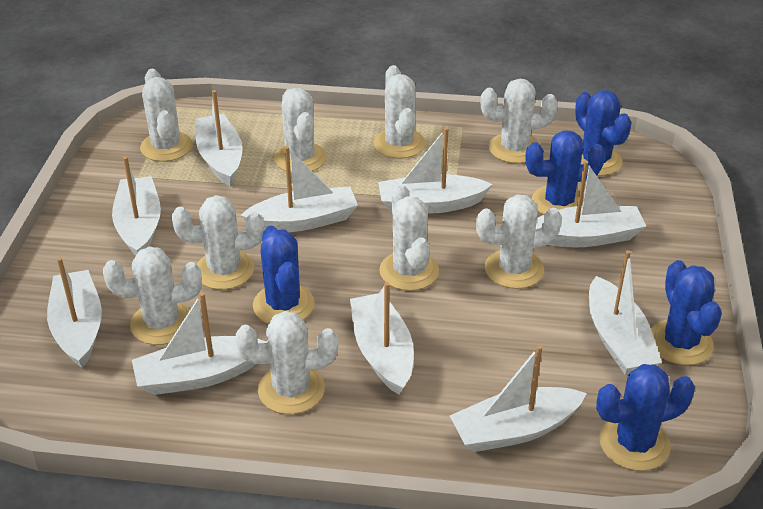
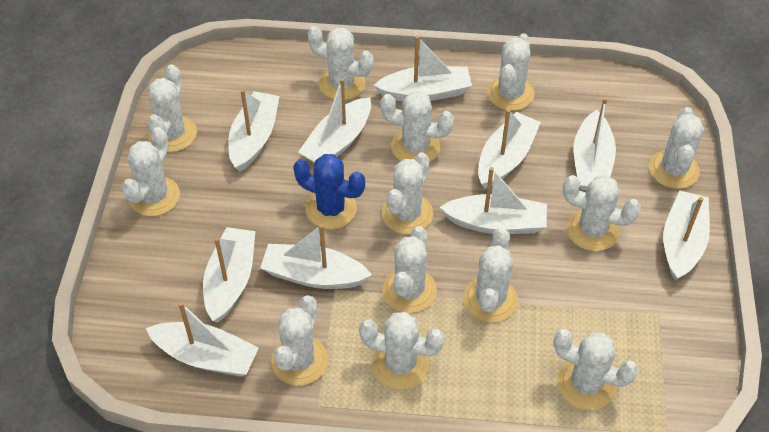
blue cactus: [253,226,315,324] [525,130,606,215] [575,90,632,176] [596,364,695,471] [651,260,722,365] = 5 -> [293,154,365,229] = 1
white cactus: [103,246,202,345] [140,69,193,162] [172,195,264,290] [236,311,338,414] [274,88,327,173] [374,65,425,159] [379,184,439,291] [476,195,562,289] [481,79,558,163] = 9 -> [122,127,180,216] [148,64,197,152] [271,295,328,386] [308,26,373,100] [359,312,445,390] [380,91,454,163] [382,152,433,235] [382,226,437,313] [463,228,518,323] [487,33,535,111] [553,329,639,410] [562,175,641,251] [649,107,704,189] = 13

